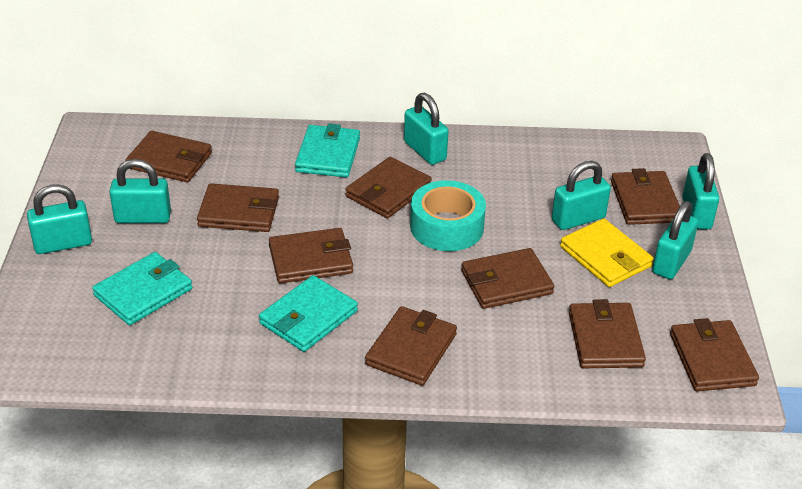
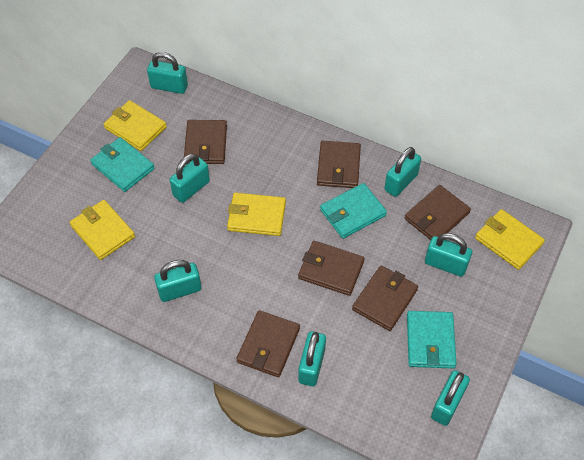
brown wallet: [125,131,212,182] [197,183,279,232] [269,228,353,283] [345,157,432,219] [365,306,457,386] [461,248,554,309] [569,299,646,368] [611,168,680,225] [670,318,759,391] = 9 -> [184,120,227,164] [236,310,300,377] [298,241,365,296] [317,141,361,188] [352,265,418,331] [405,185,471,240] = 6
turquoise padlock: [27,184,92,254] [109,159,171,223] [404,92,449,165] [552,161,611,230] [652,201,698,279] [682,153,719,230] = 6 -> [147,52,188,94] [154,260,201,302] [170,154,210,203] [298,331,326,387] [384,147,421,197] [425,233,472,277] [431,370,470,426] = 7
turquoise tape: [410,180,486,251] = 1 -> none = 0
yellow wallet: [560,218,654,287] = 1 -> [70,200,135,260] [104,100,167,151] [227,192,286,236] [475,209,545,270] = 4

